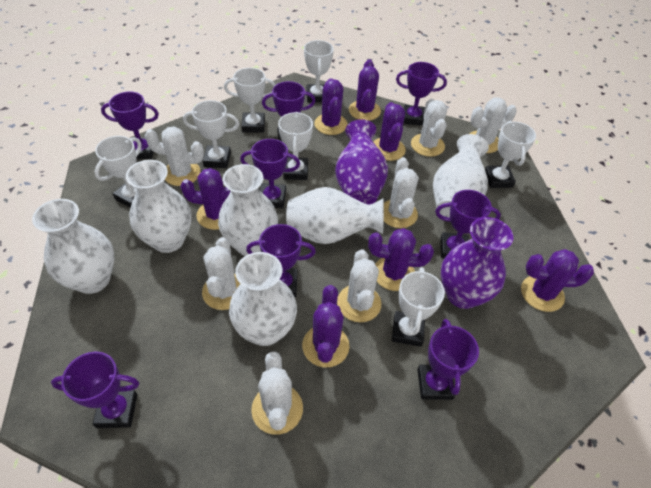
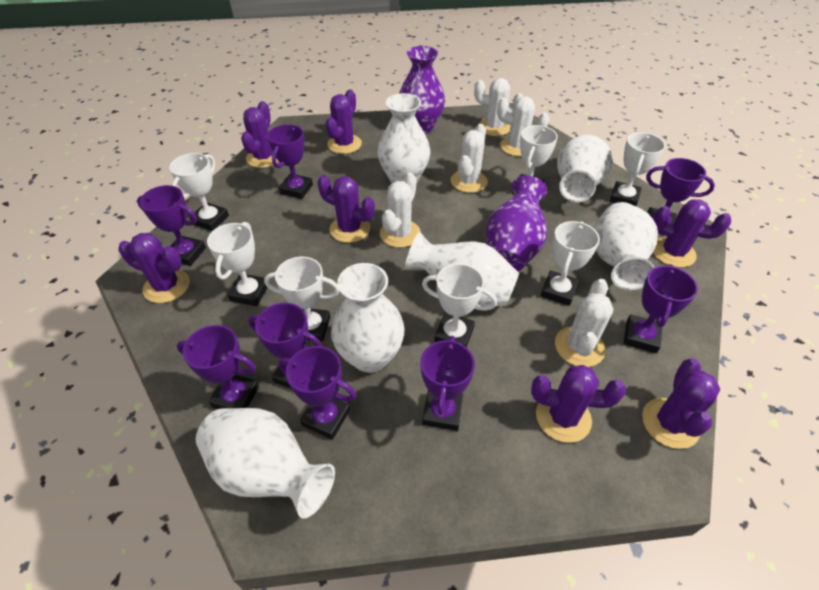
white cactus: [145,126,204,186] [202,237,240,310] [251,351,303,435] [337,249,381,322] [384,157,418,228] [411,99,447,157] [469,98,516,153] = 7 -> [380,172,421,248] [451,124,488,193] [474,78,523,136] [497,96,550,156] [555,279,613,367] = 5

